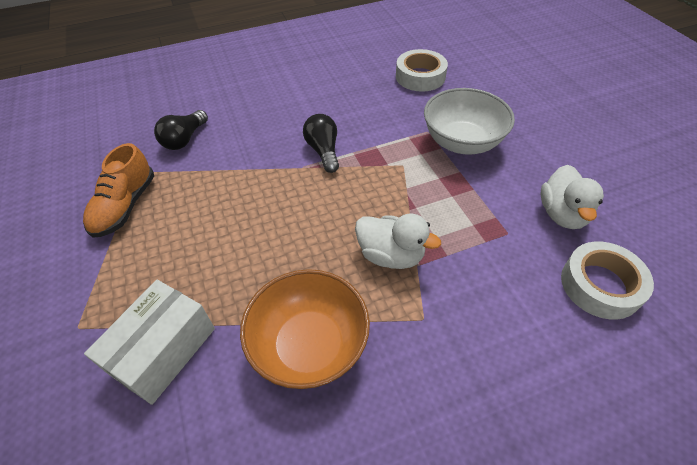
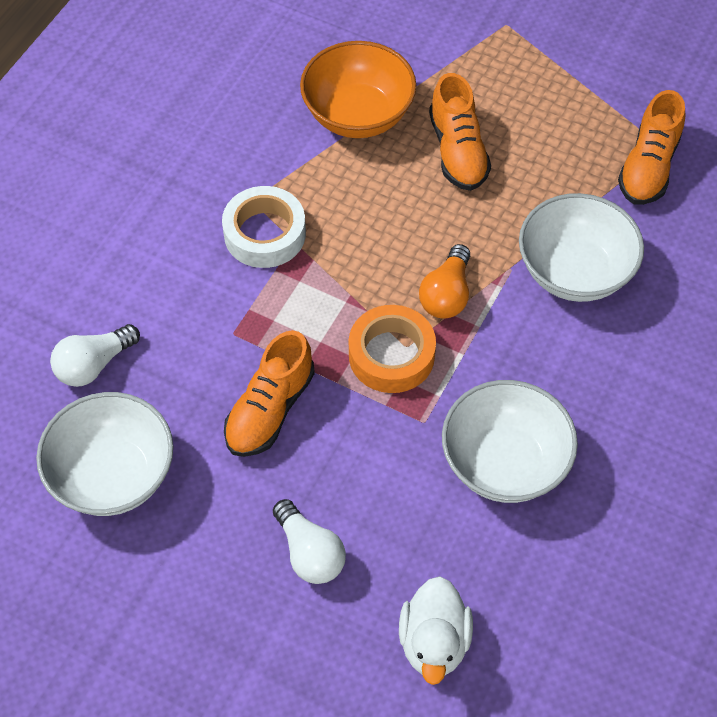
black light bulb: [154,110,208,150] [303,114,339,173] = 2 -> none = 0
orange light bulb: none = 0 -> [419,244,470,319] = 1
orange shoe: [83,143,154,238] = 1 -> [224,330,315,457] [429,73,491,191] [618,90,685,205] = 3
orange tape: none = 0 -> [349,305,436,393] = 1
white bowl: [424,88,515,155] = 1 -> [36,392,173,516] [442,380,578,503] [519,193,644,302] = 3
white box: [84,280,215,405] = 1 -> none = 0
white duck: [355,214,441,269] [541,165,604,229] = 2 -> [399,576,473,685] = 1
white light bulb: none = 0 -> [50,324,140,387] [273,499,346,584] = 2
white tape: [396,49,448,92] [561,241,654,320] = 2 -> [222,186,306,268] = 1

